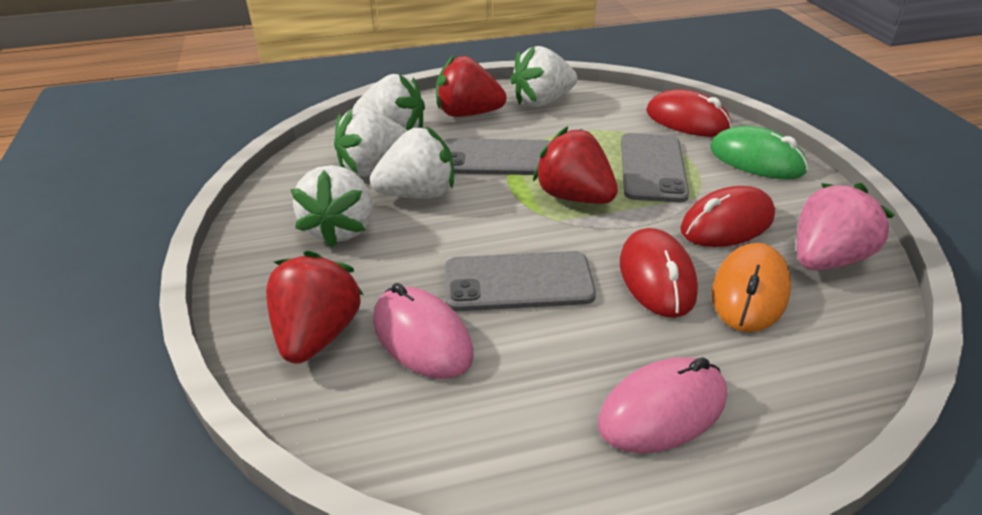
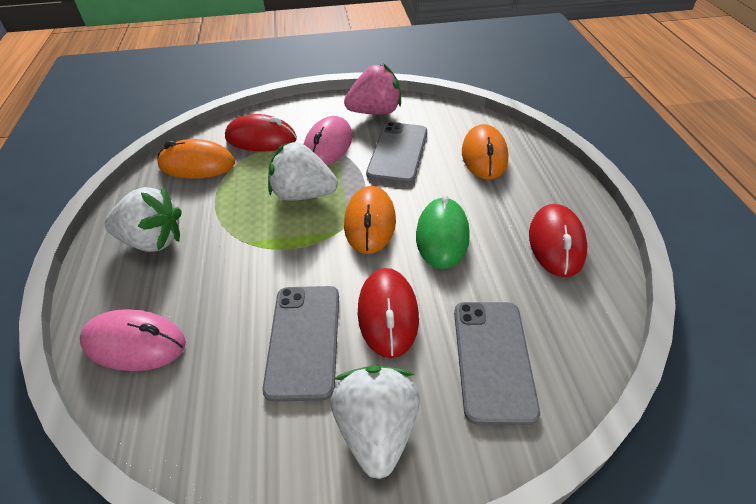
orange mouse: [712,243,791,332] = 1 -> [157,139,235,179] [344,186,396,254] [462,124,508,180] = 3
red strawberry: [266,251,363,364] [436,55,507,117] [533,126,618,204] = 3 -> none = 0
white strawberry: [290,165,372,248] [334,107,407,177] [353,74,425,131] [370,127,454,199] [510,46,577,107] = 5 -> [105,187,182,252] [268,141,338,201] [331,365,420,479] = 3

